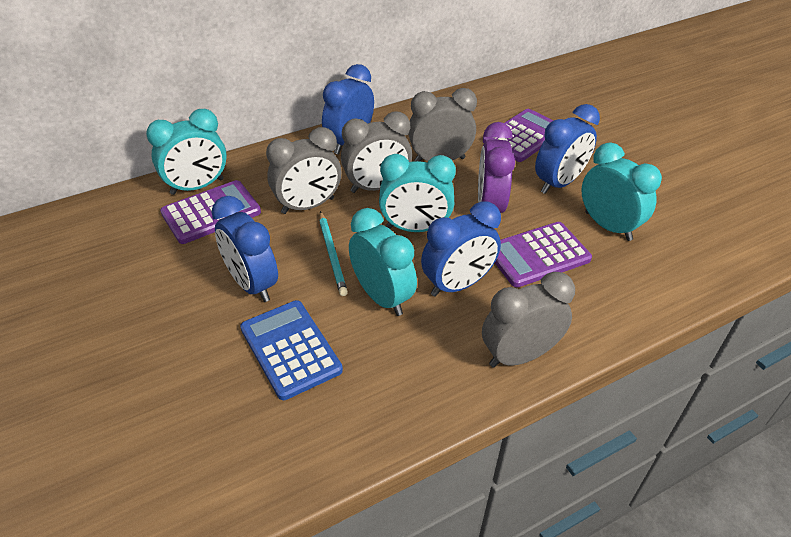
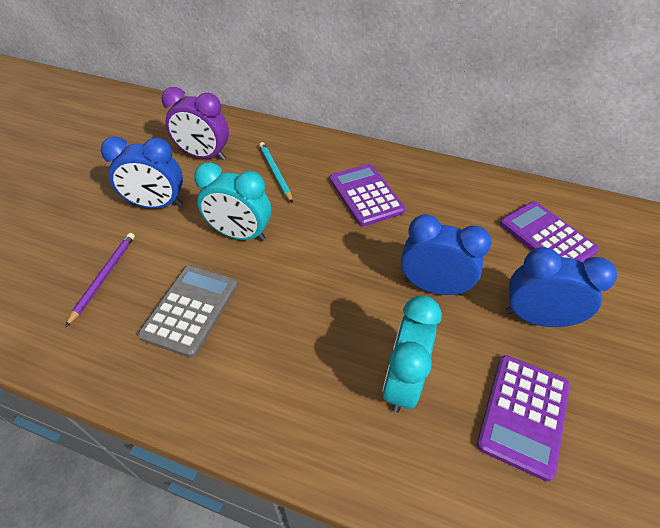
blue calculator: [240,300,343,400] = 1 -> none = 0
blue clock: [211,196,278,302] [322,64,374,154] [421,201,501,296] [535,104,600,194] = 4 -> [100,136,183,209] [401,214,492,296] [506,247,617,327] = 3
grey calculator: none = 0 -> [138,265,238,358] = 1
grey clock: [266,127,341,214] [341,111,412,193] [408,88,477,161] [482,272,575,368] = 4 -> none = 0
purple pencil: none = 0 -> [65,233,135,327] = 1
turquoise clock: [146,109,227,195] [349,208,417,316] [379,154,456,232] [582,142,662,241] = 4 -> [194,162,271,241] [382,295,442,413] = 2

